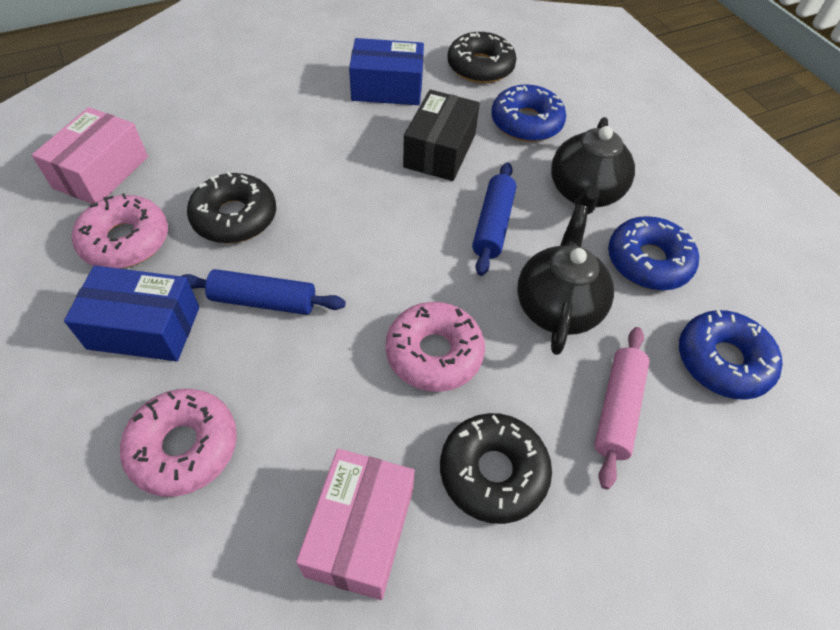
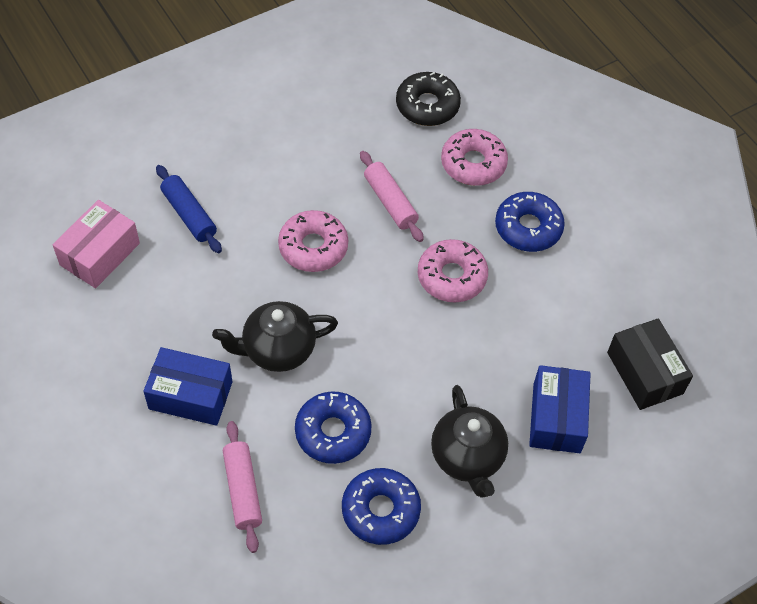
black donut: [187,172,276,243] [440,413,552,524] [447,32,516,83] = 3 -> [396,72,461,126] = 1
blue rolling pin: [182,269,346,315] [472,162,516,276] = 2 -> [156,165,222,253] = 1
pink box: [32,107,148,204] [296,449,415,600] = 2 -> [53,200,140,288] = 1
pink rolling pin: [594,327,650,490] = 1 -> [223,421,262,553] [360,151,424,242] = 2

